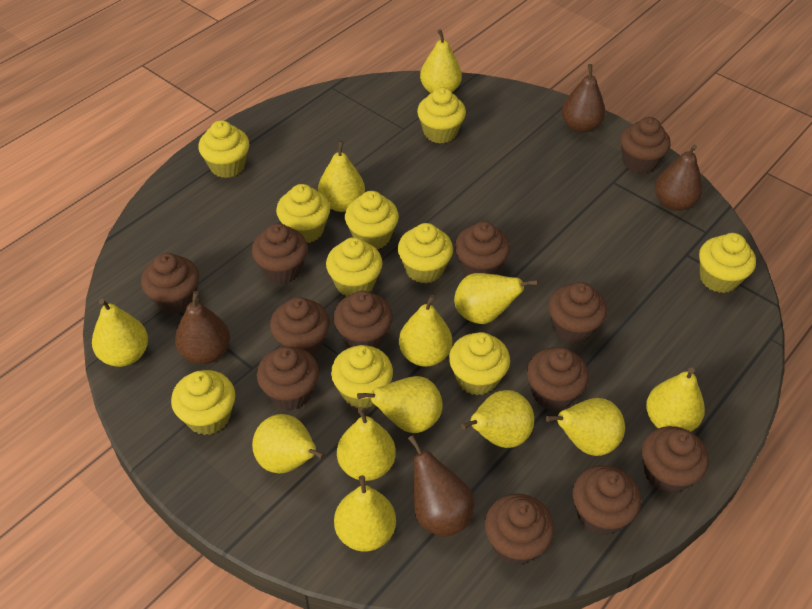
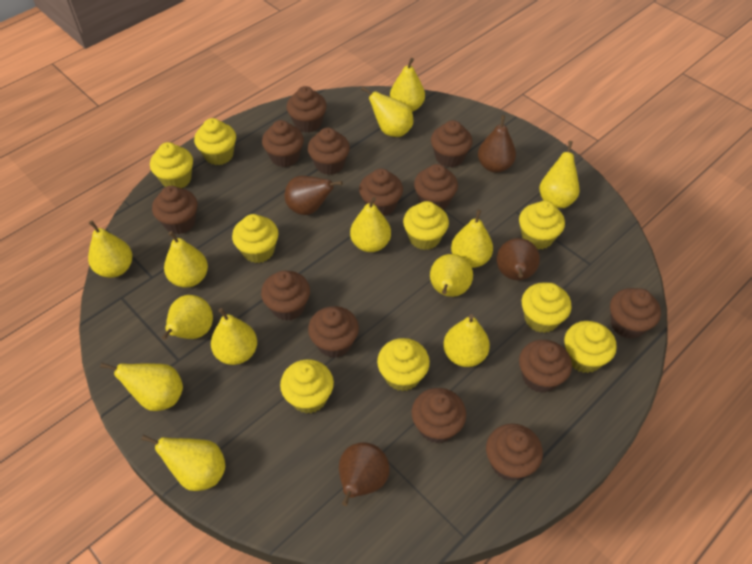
brown cupcake: [141,253,199,314] [252,223,308,284] [257,346,319,410] [270,297,330,356] [333,291,393,348] [455,221,510,276] [485,494,555,565] [527,347,589,411] [548,282,607,344] [573,465,641,535] [620,117,671,174] [642,426,709,494] = 12 -> [152,186,197,234] [261,271,310,321] [262,120,304,167] [287,86,327,133] [308,128,350,175] [308,306,359,358] [359,168,403,216] [412,388,466,443] [414,164,458,210] [431,120,472,167] [486,424,543,481] [519,340,572,393] [610,288,661,339] = 13
yellow cupcake: [171,370,235,435] [198,120,249,178] [276,184,330,243] [326,237,382,297] [331,345,393,408] [345,191,399,250] [398,223,453,283] [417,87,466,143] [449,332,510,395] [699,233,756,293] = 10 -> [150,142,193,188] [194,118,236,165] [232,214,279,263] [280,359,334,414] [377,338,430,391] [403,201,449,250] [519,201,565,249] [522,282,572,333] [564,321,617,373] = 9
yellow pear: [92,299,148,367] [252,414,325,474] [318,141,365,212] [334,475,396,552] [337,407,396,481] [357,376,443,433] [399,295,452,367] [420,29,462,93] [454,273,538,324] [461,390,534,448] [546,398,625,456] [646,367,705,432] = 12 -> [88,220,132,278] [100,363,183,411] [141,435,225,491] [162,295,213,340] [164,231,208,288] [211,308,257,365] [350,197,391,252] [361,87,413,137] [390,58,425,112] [430,254,473,297] [443,314,490,367] [451,209,493,268] [539,141,580,208] = 13

